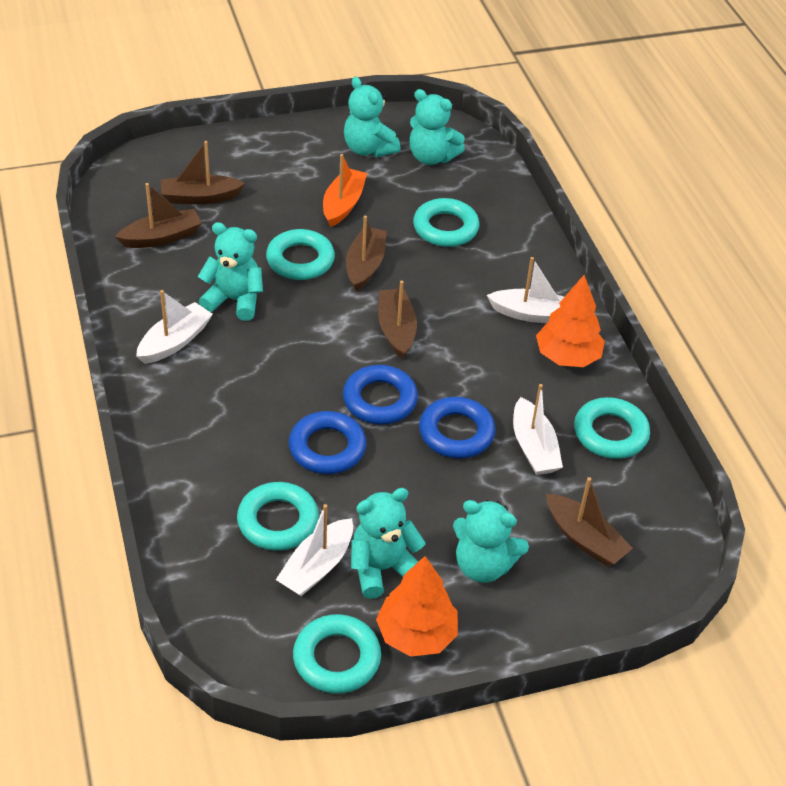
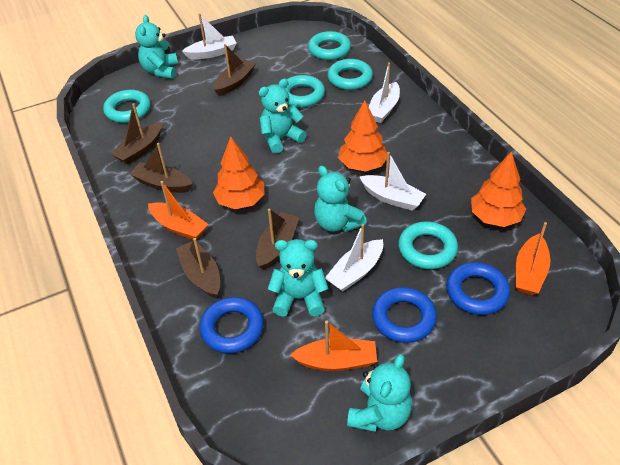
orange boat: [323,154,367,227] = 1 -> [148,181,208,240] [290,321,377,371] [516,222,550,295] = 3
orange tree: [376,556,458,657] [536,275,605,367] = 2 -> [213,137,265,209] [338,100,387,172] [471,151,526,227] = 3

